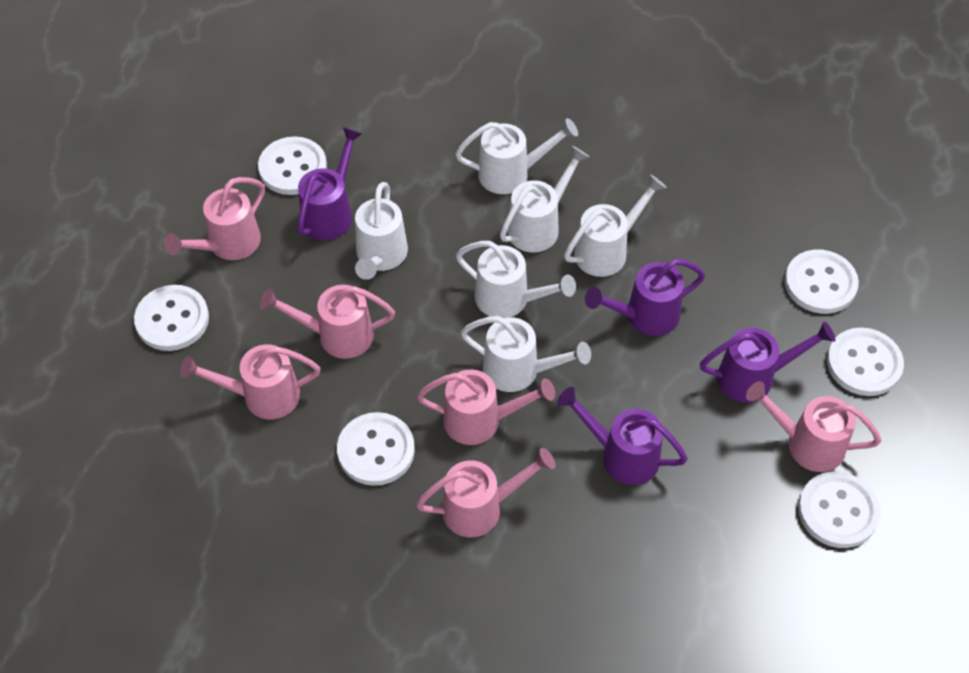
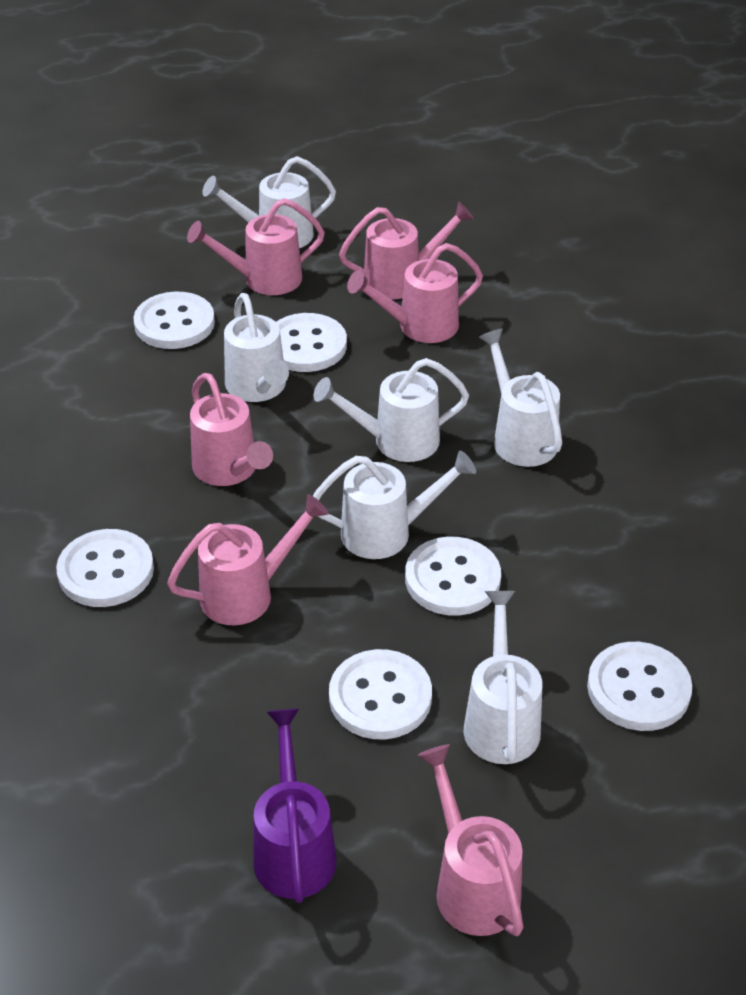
purple watering can: [297,127,362,240] [557,387,688,485] [585,259,705,336] [700,321,836,403] = 4 -> [254,709,337,903] = 1

